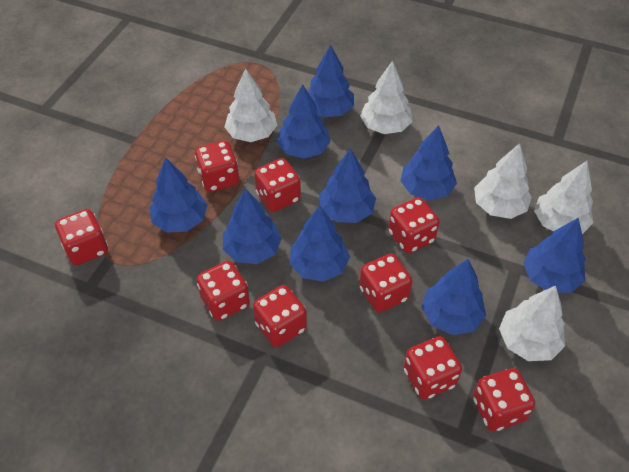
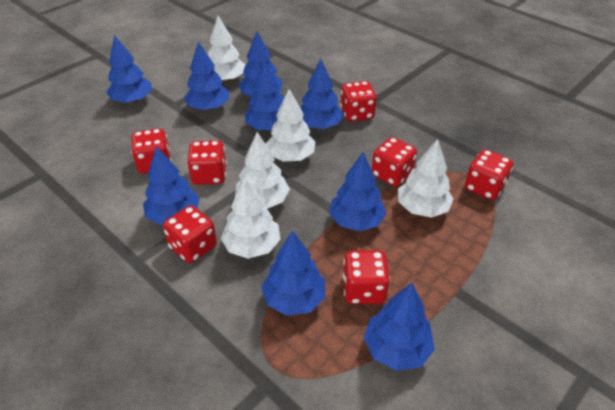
red dice: [55,209,108,266] [195,141,239,192] [197,261,250,321] [253,285,307,347] [254,158,301,212] [359,253,412,313] [388,197,440,253] [404,336,462,400] [473,368,535,431] = 9 -> [131,128,171,174] [163,206,217,263] [187,140,227,185] [340,81,377,122] [343,250,390,304] [372,137,417,187] [465,149,513,200] = 7

